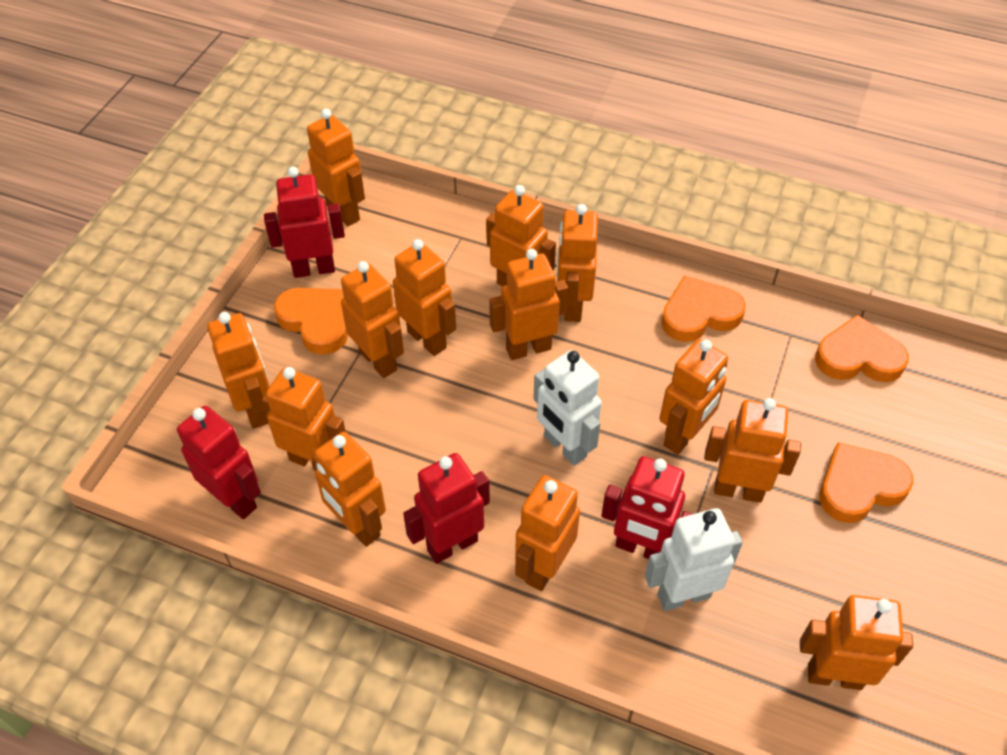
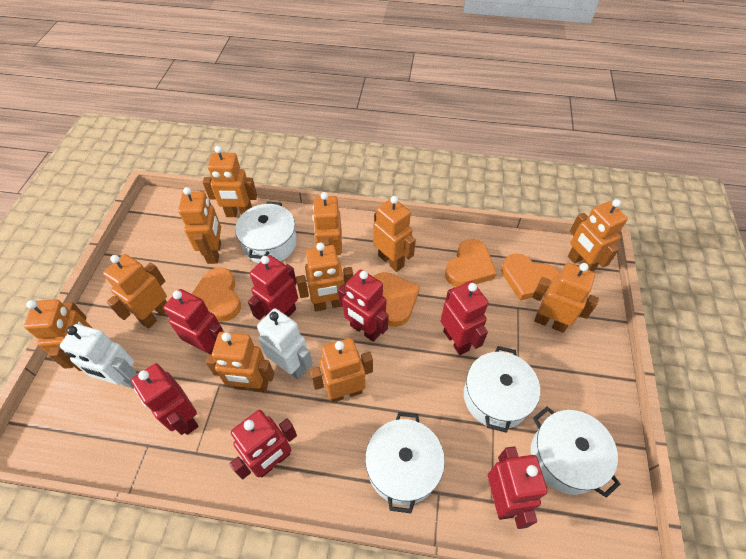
orange robot: [207,312,270,429] [262,367,346,471] [307,109,365,226] [312,432,386,547] [341,261,404,378] [393,239,456,356] [486,185,556,287] [489,249,568,360] [515,475,580,591] [556,204,598,322] [660,339,728,455] [704,398,801,503] [800,595,913,690] = 13 -> [24,299,92,371] [103,254,167,329] [178,187,221,264] [203,146,257,217] [206,332,274,392] [296,242,353,311] [310,338,373,403] [312,192,342,255] [373,196,416,272] [533,263,599,333] [568,199,628,272] = 11
red robot: [177,406,261,519] [264,167,345,278] [403,453,490,564] [601,456,692,559] = 4 -> [131,363,199,435] [163,289,224,354] [229,410,297,479] [248,255,298,320] [338,269,389,342] [440,281,488,355] [488,446,547,529] = 7
white pot: none = 0 -> [235,201,297,263] [365,412,445,513] [464,346,540,433] [531,407,620,498] = 4

